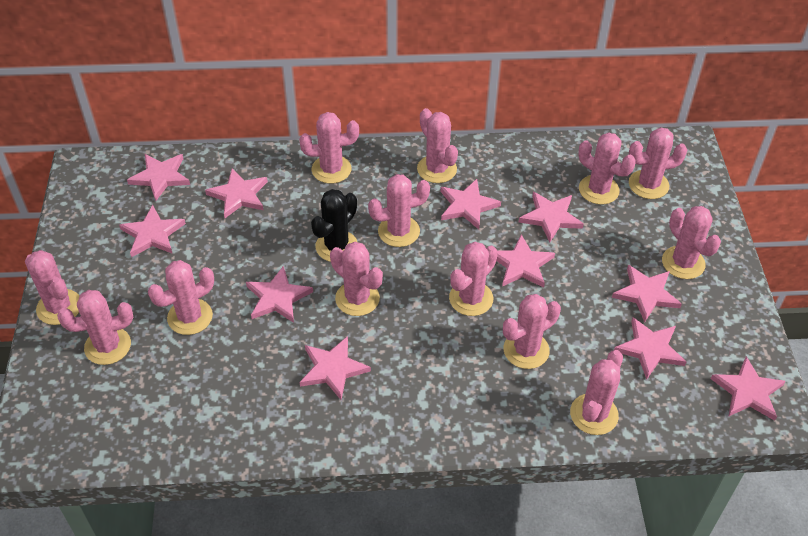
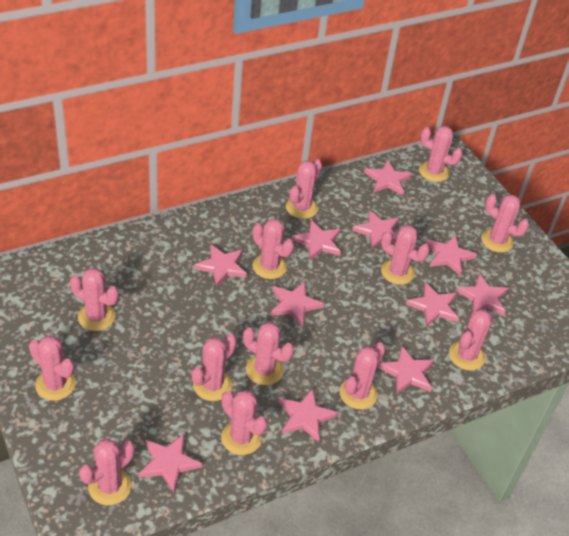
black cactus: [311,189,357,262] = 1 -> none = 0

